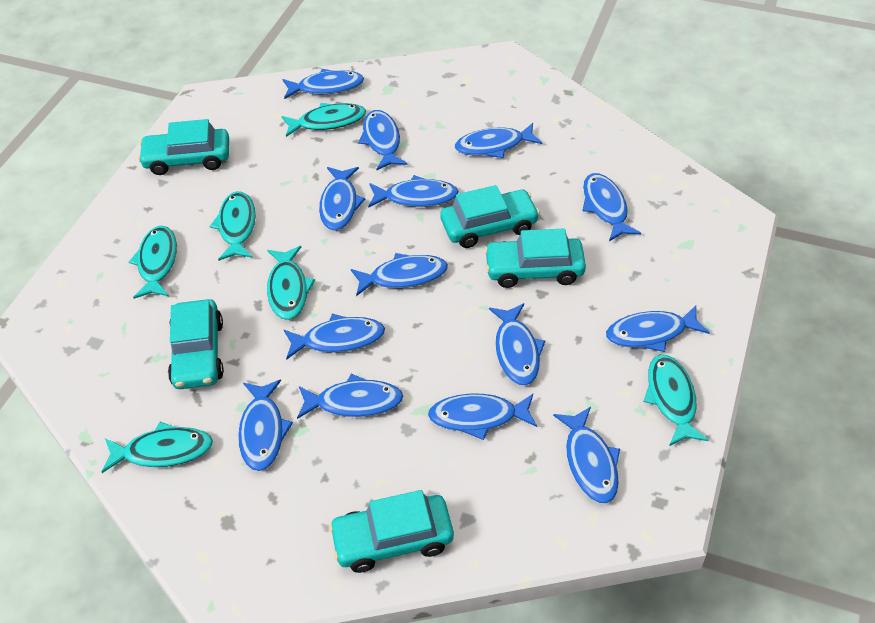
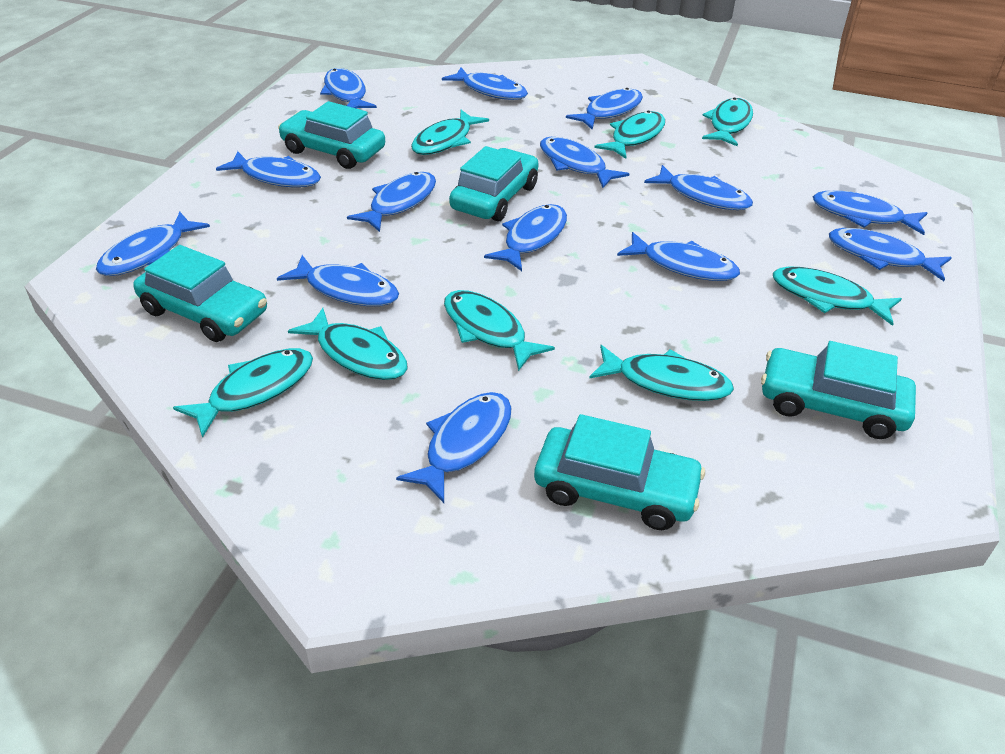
turquoise fish: [102,422,213,473] [129,226,177,299] [209,191,256,261] [267,246,315,320] [281,103,366,137] [643,354,709,446] = 6 -> [173,348,313,438] [288,308,408,380] [411,110,489,155] [444,290,555,371] [589,345,734,401] [594,111,665,159] [702,98,753,146] [773,266,902,326] = 8

